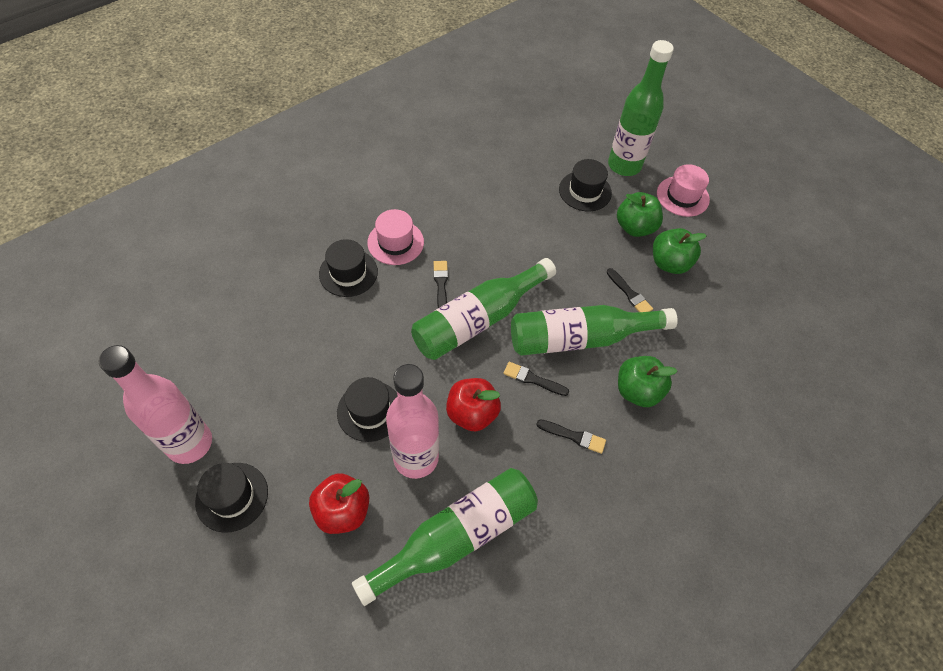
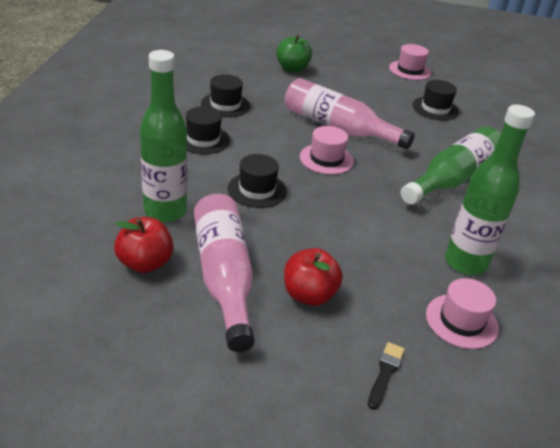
black brush: [434,261,448,308] [503,362,569,396] [536,419,606,454] [607,268,653,312] = 4 -> [368,342,405,410] = 1
green apple: [617,192,663,237] [618,356,677,407] [653,228,707,274] = 3 -> [276,35,312,72] = 1
green bottle: [352,468,538,606] [411,258,556,360] [511,305,678,356] [608,40,674,176] = 4 -> [140,50,187,222] [401,126,501,204] [445,104,535,275] = 3
pink hat: [367,209,424,265] [657,164,710,217] = 2 -> [300,126,354,175] [389,44,431,80] [426,278,499,349] = 3

